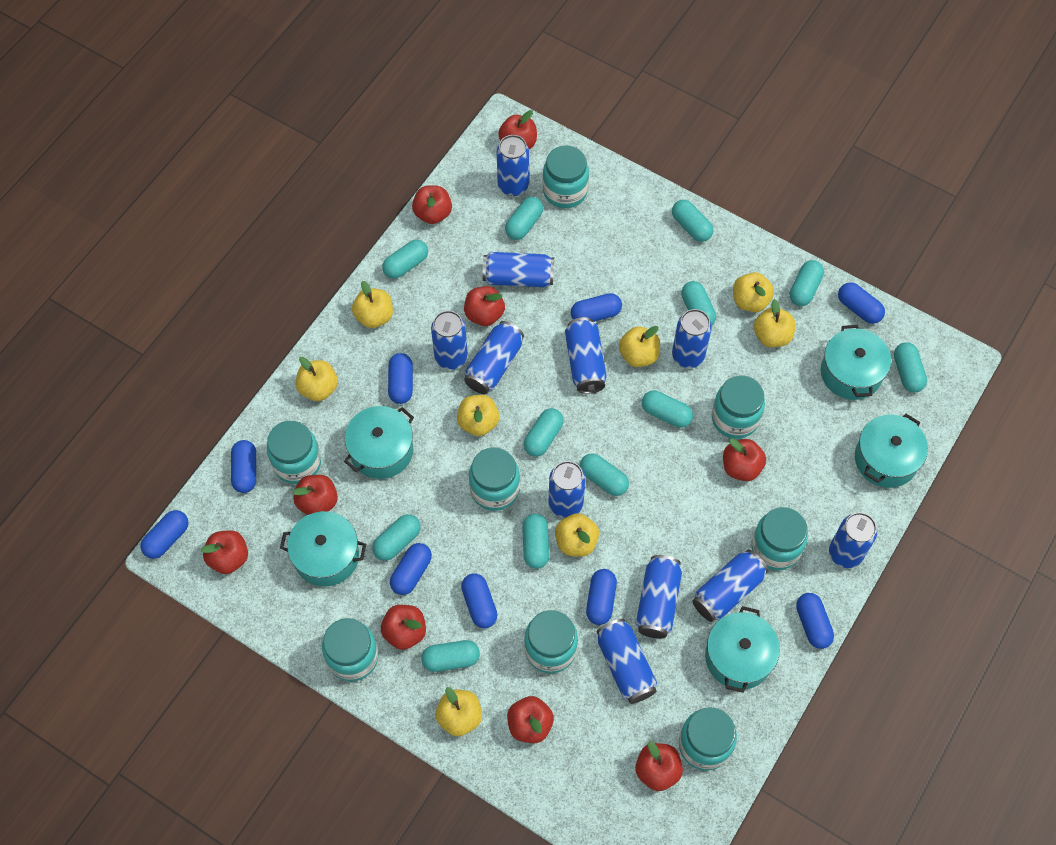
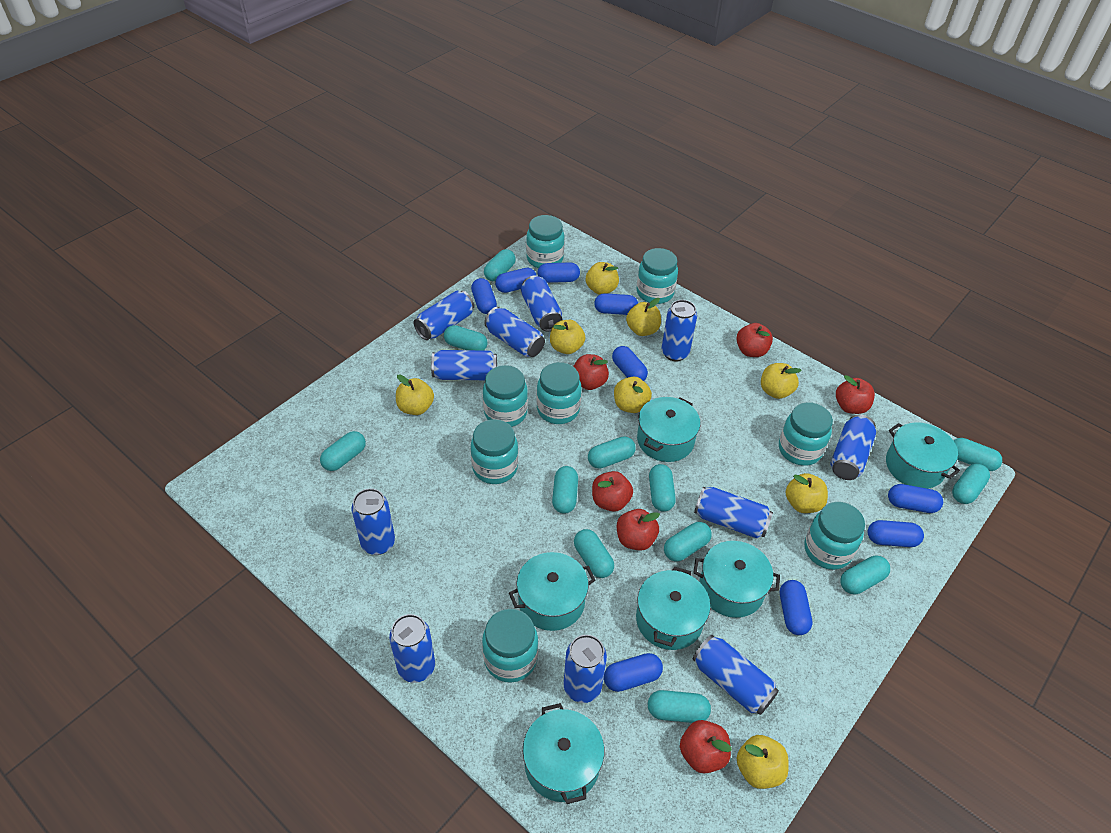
red apple: [201,530,248,574] [293,475,338,515] [381,605,426,650] [412,185,452,224] [464,286,505,326] [498,110,537,149] [507,696,554,743] [635,741,683,791] [723,439,766,481] = 9 -> [573,354,609,390] [592,471,633,512] [617,509,660,551] [680,720,732,774] [736,323,773,357] [836,375,875,414] = 6
turquoise pot: [280,511,366,587] [344,406,414,479] [705,606,780,693] [821,325,891,400] [855,414,928,488] = 5 -> [509,552,595,631] [523,703,604,804] [636,567,710,650] [637,397,700,462] [693,541,780,618] [886,422,960,489] = 6

